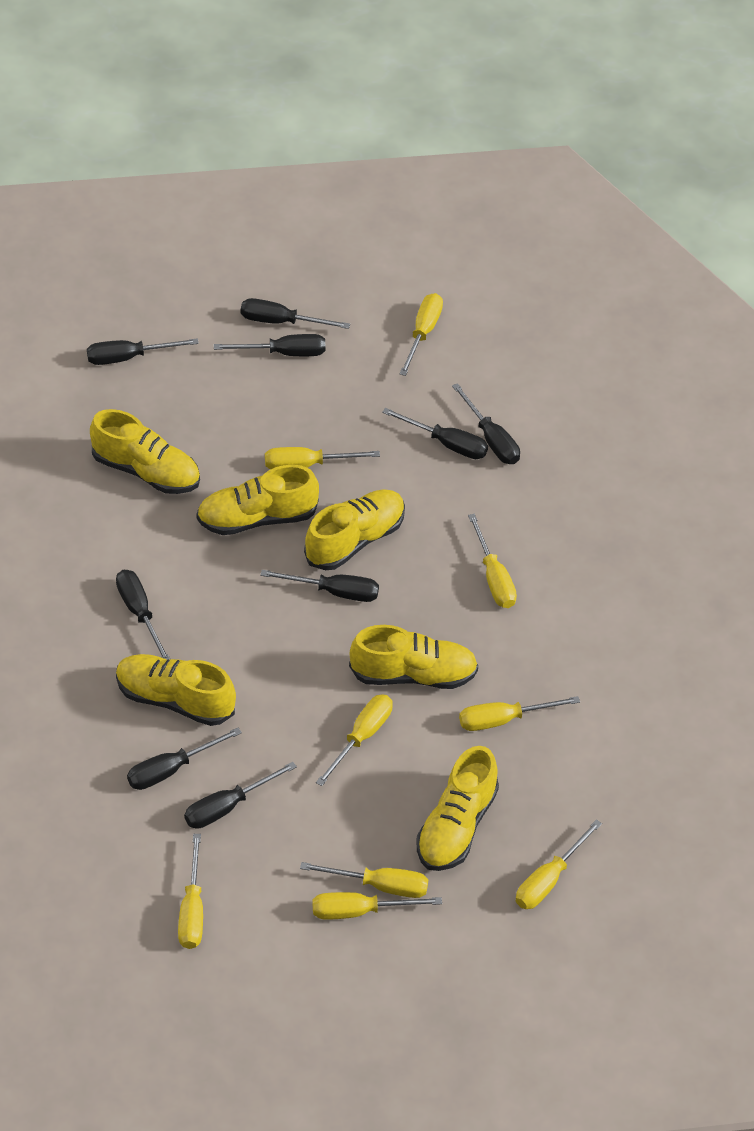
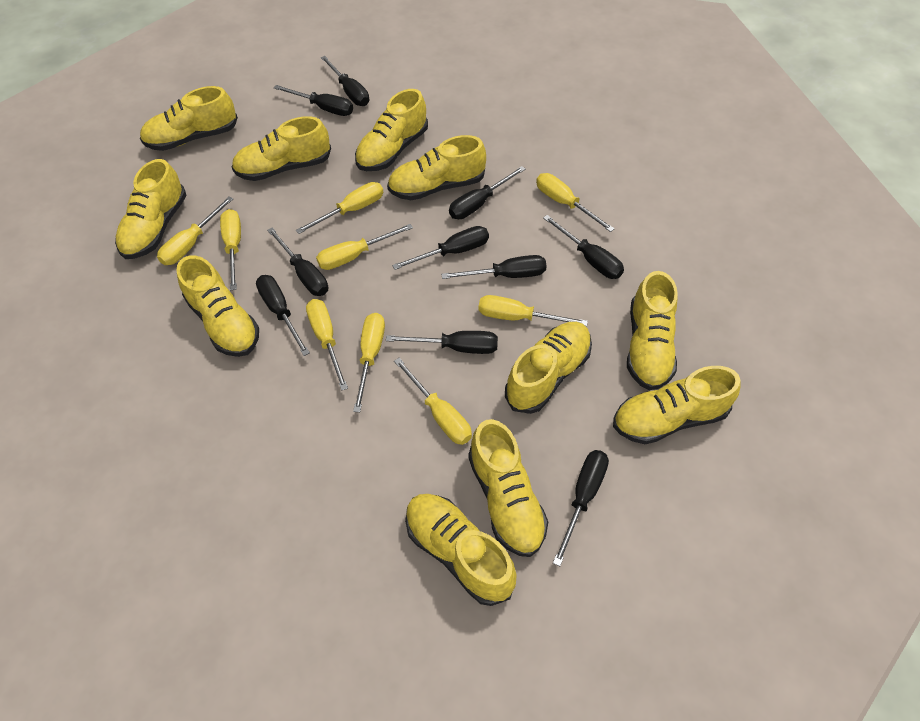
black screwdriver: [87,338,199,365] [116,570,170,660] [127,728,242,790] [184,762,297,829] [214,334,325,356] [241,298,350,329] [260,570,379,602] [382,408,488,459] [452,383,520,464] = 9 -> [256,275,310,356] [267,227,328,296] [274,85,353,116] [321,56,369,106] [386,331,498,354] [392,226,489,270] [441,255,547,279] [449,166,526,219] [543,215,624,279] [553,450,609,566] = 10
yellow shoe: [90,409,200,494] [116,654,236,726] [196,465,319,535] [304,489,405,570] [349,625,478,689] [416,746,499,871] = 6 -> [115,159,186,259] [140,86,238,151] [176,255,259,357] [232,116,331,181] [355,89,428,171] [387,135,486,200] [405,494,517,606] [468,419,548,557] [505,322,592,414] [613,366,741,444] [627,271,678,390] = 11

